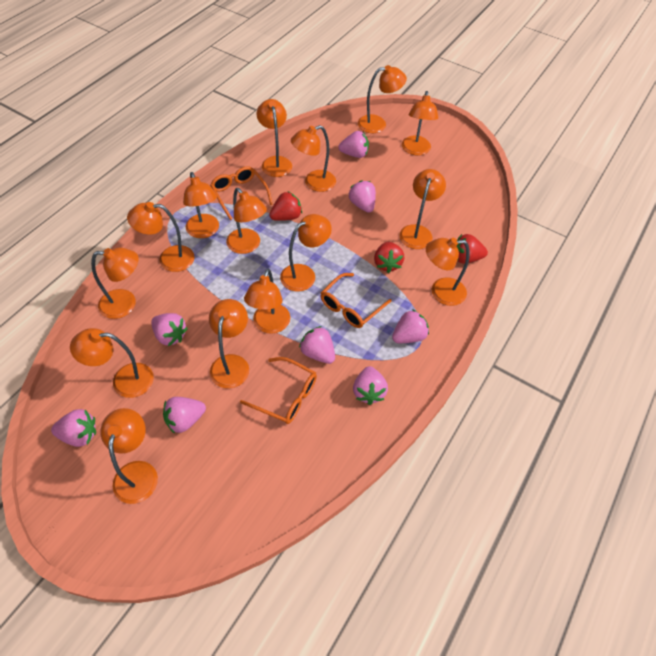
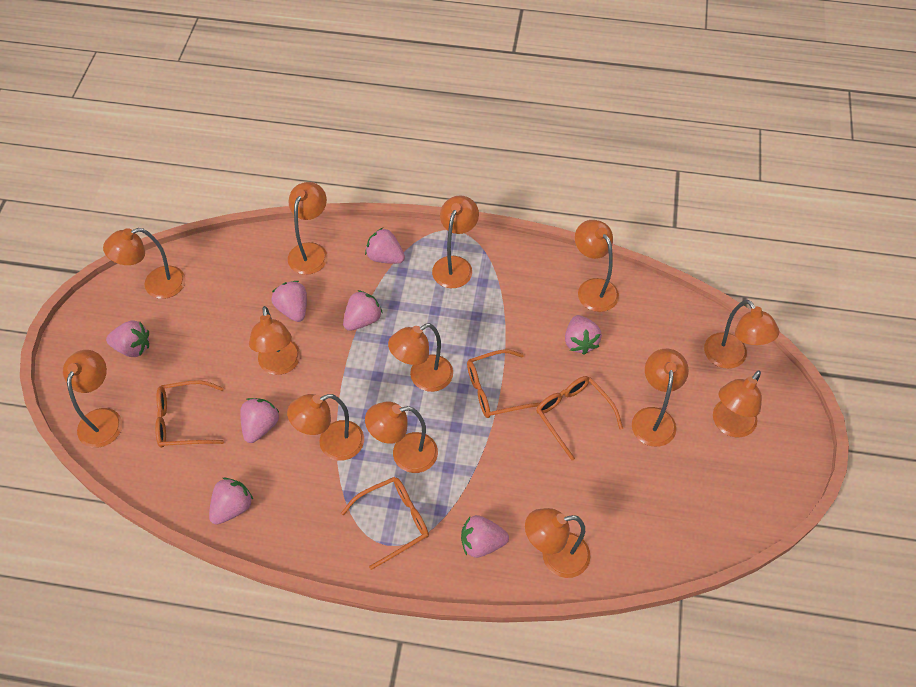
orange glasses: [210,166,273,220] [240,357,317,424] [321,273,392,328] = 3 -> [155,380,224,448] [341,477,429,570] [467,350,541,418] [536,376,623,460] = 4
orange lamp: [70,328,154,398] [91,247,139,319] [100,408,158,504] [127,202,195,272] [183,172,219,238] [209,299,249,389] [226,188,267,254] [244,268,290,334] [256,99,292,177] [280,214,332,292] [291,125,336,192] [358,65,407,133] [399,169,446,249] [402,91,438,155] [426,238,470,306] = 15 -> [63,350,122,448] [103,228,186,299] [249,306,301,375] [287,394,364,460] [288,182,328,275] [365,402,438,473] [388,323,453,392] [432,195,479,288] [525,508,590,578] [575,220,619,312] [632,349,689,447] [704,300,779,369] [713,370,762,437] = 13
red strawberry: [269,191,302,221] [374,242,404,273] [457,234,488,264] = 3 -> none = 0

